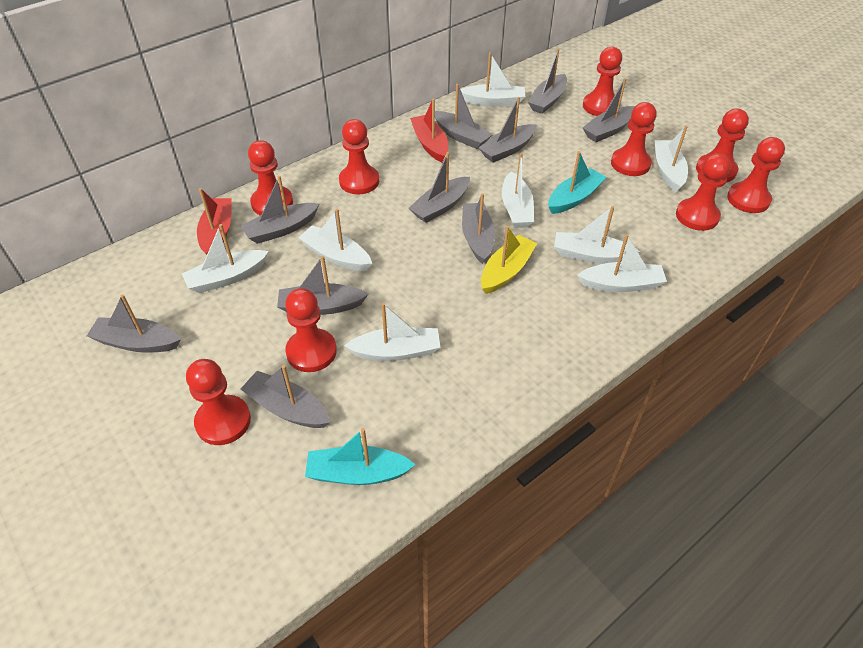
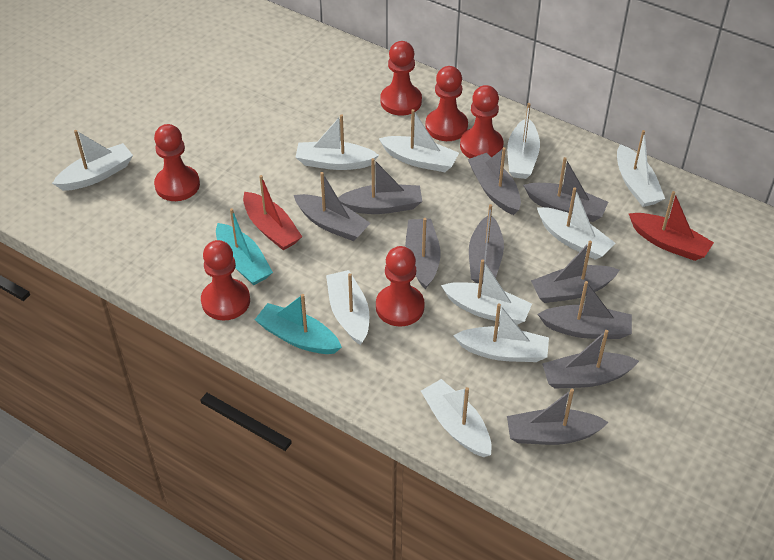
red pawn: [186,359,251,445] [248,140,293,216] [285,288,337,372] [339,119,379,194] [583,47,622,116] [611,102,657,176] [676,153,731,231] [696,109,749,183] [727,137,785,213] = 9 -> [154,124,200,201] [201,240,250,321] [376,246,425,327] [380,41,422,116] [425,66,468,141] [460,85,504,158] = 6
white boat: [182,224,269,293] [298,209,372,271] [344,303,441,361] [460,52,526,106] [502,153,534,228] [554,206,640,264] [577,234,667,292] [654,126,688,193] = 8 -> [52,130,133,191] [295,114,379,170] [326,270,369,345] [378,109,459,172] [421,379,492,457] [441,259,532,325] [453,303,549,362] [507,103,540,179] [537,187,615,260] [617,130,665,207] = 10
yellow boat: [481,226,537,294] = 1 -> none = 0

